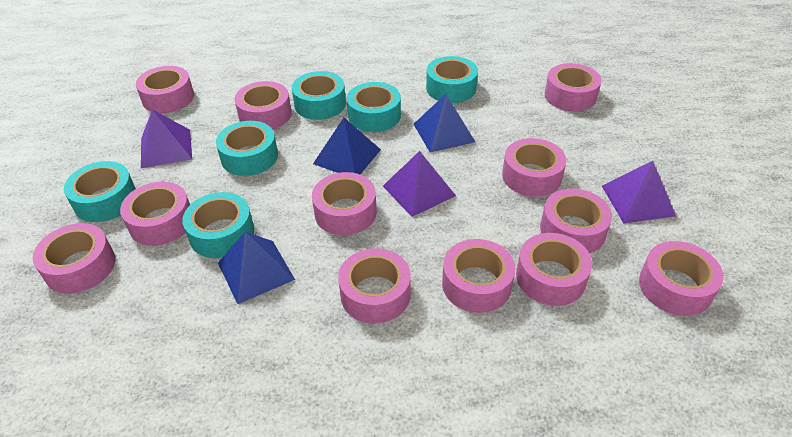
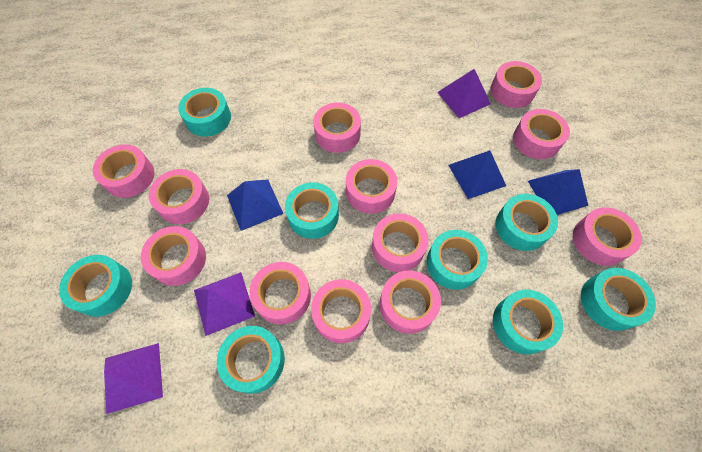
turquoise tape: [64,161,136,222] [182,192,254,258] [216,121,278,176] [292,71,346,120] [347,82,401,132] [426,56,478,103] = 6 -> [59,255,132,317] [178,88,231,137] [217,326,285,394] [285,182,339,239] [427,230,488,290] [493,290,563,354] [495,194,558,251] [581,268,656,331] = 8

